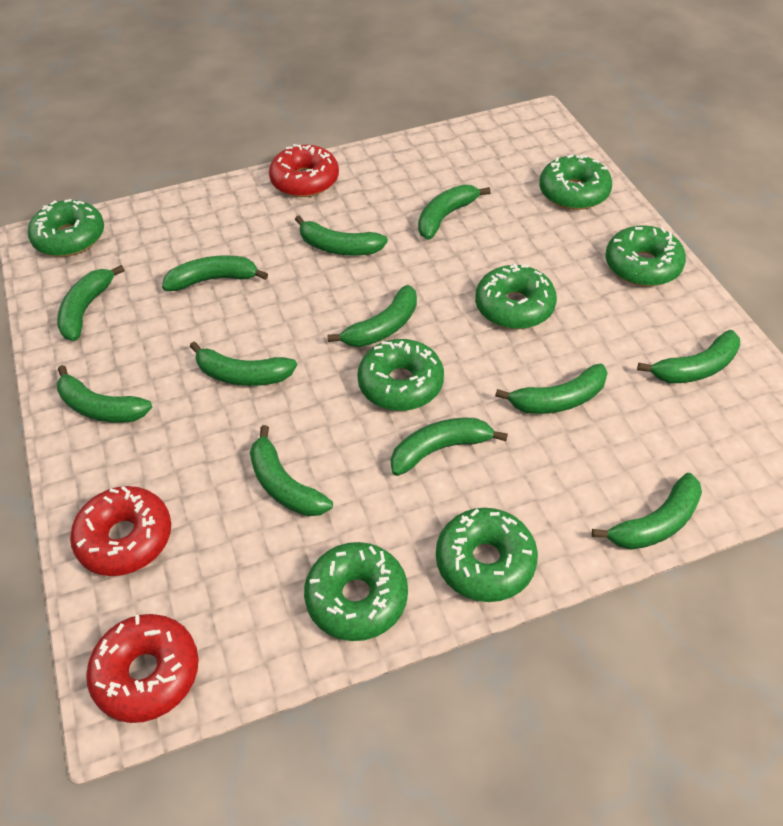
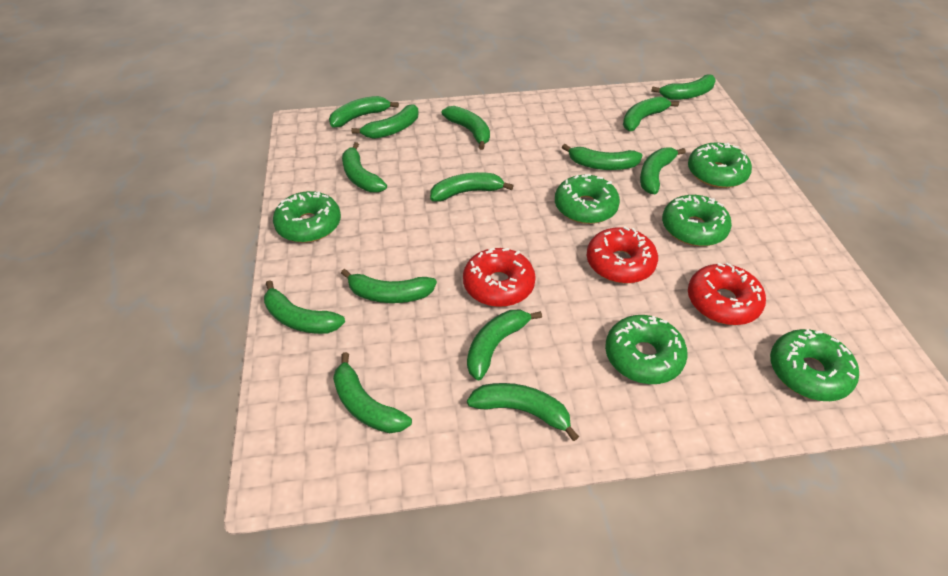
green banana: [56,365,152,423] [57,265,125,341] [162,255,268,291] [190,342,297,386] [250,425,333,516] [295,216,388,256] [328,285,417,347] [391,418,508,476] [418,185,491,240] [495,364,608,414] [592,473,702,550] [637,330,740,383] = 12 -> [264,280,345,334] [329,96,399,127] [333,352,412,433] [341,269,437,303] [342,142,387,192] [351,104,419,139] [430,172,514,202] [442,106,490,150] [467,310,542,381] [467,383,579,441] [562,144,642,170] [623,96,679,131] [640,147,686,194] [651,75,716,100] = 14
green donut: [28,199,104,257] [304,542,408,641] [357,339,444,411] [436,508,538,602] [475,264,557,329] [539,154,612,210] [606,225,686,286] = 7 -> [273,191,341,243] [555,174,620,224] [605,315,688,384] [662,195,732,246] [688,143,752,188] [770,329,859,401] = 6

